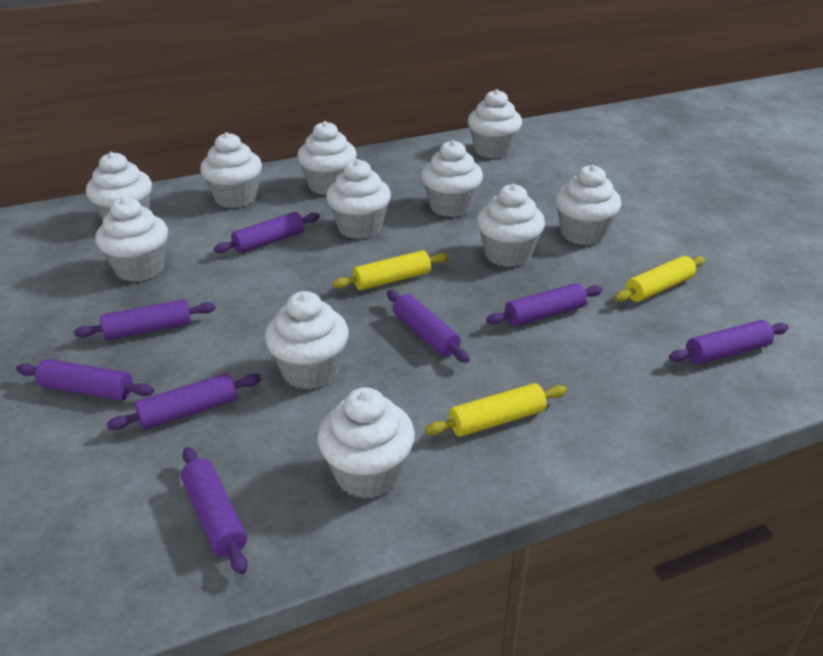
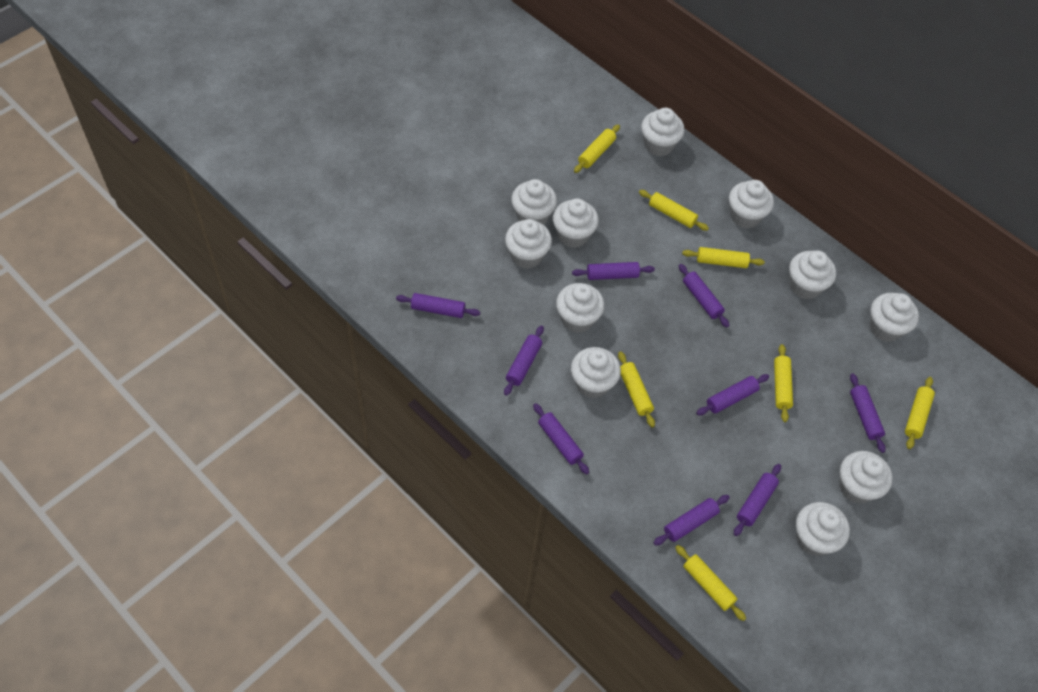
purple rolling pin: [16,359,154,401] [74,299,216,340] [106,373,261,430] [181,447,248,574] [213,212,320,253] [387,290,470,363] [486,283,603,326] [669,320,789,364] = 8 -> [396,293,480,318] [504,326,544,396] [533,403,589,474] [572,262,655,280] [653,495,730,546] [679,264,729,327] [696,374,769,415] [734,464,781,536] [850,374,886,453] = 9
yellow rolling pin: [332,250,449,290] [425,383,567,437] [614,256,705,302] = 3 -> [574,124,620,173] [618,351,655,427] [639,190,709,231] [675,545,746,621] [682,247,765,268] [774,344,793,422] [905,377,935,449] = 7

